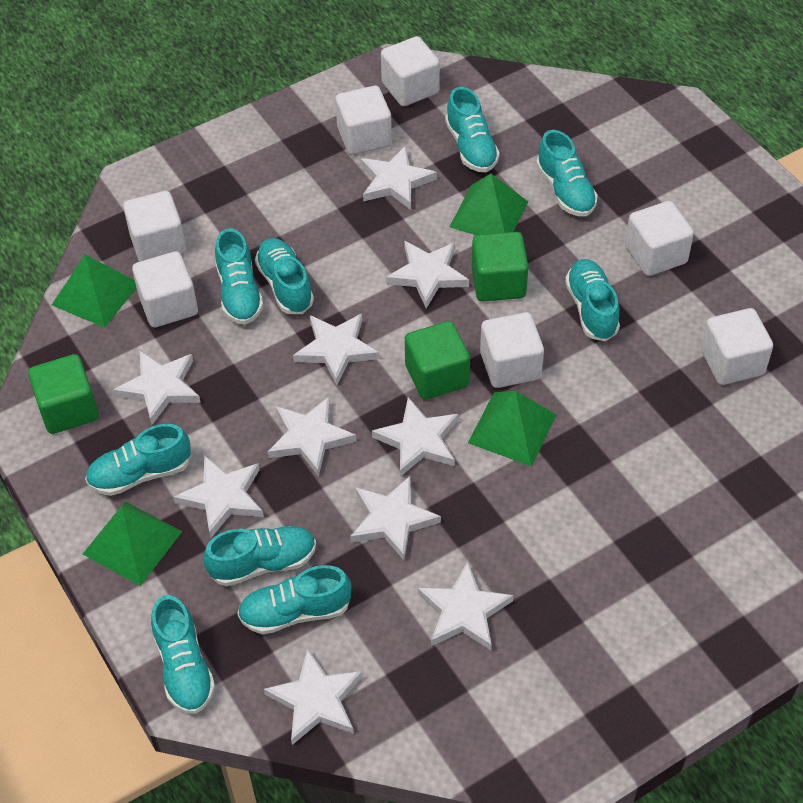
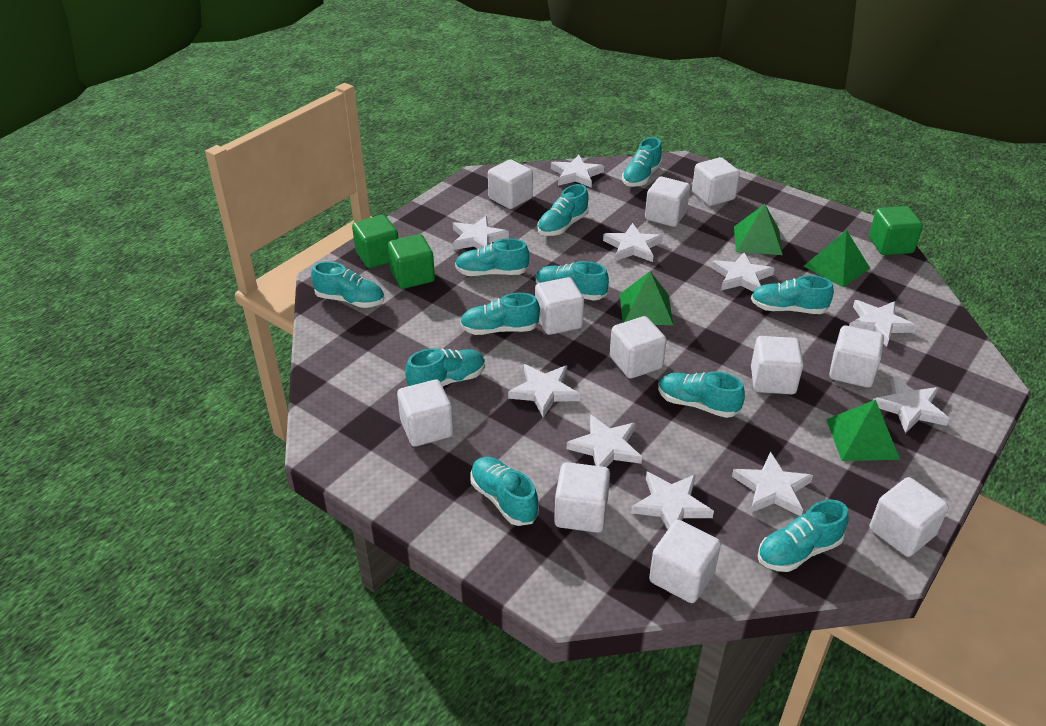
turquoise shoe: [85,424,191,496] [151,595,215,714] [203,526,316,586] [215,229,264,325] [237,565,351,634] [255,238,314,314] [445,87,500,172] [536,130,598,217] [565,259,620,341] = 9 -> [311,261,384,308] [405,348,485,386] [455,238,530,276] [460,293,540,335] [470,457,539,526] [536,261,609,301] [537,184,589,236] [622,137,662,187] [658,371,745,418] [751,275,834,314] [758,500,849,572] = 11
white cube: [123,191,186,262] [132,251,198,328] [335,86,392,155] [381,36,440,107] [480,312,544,388] [625,201,694,276] [701,308,773,385] = 7 -> [397,379,454,447] [488,159,533,209] [535,277,584,335] [554,462,610,533] [610,316,667,379] [645,177,690,227] [649,520,721,603] [692,157,740,206] [751,336,804,394] [829,326,884,388] [870,477,949,557] = 11

